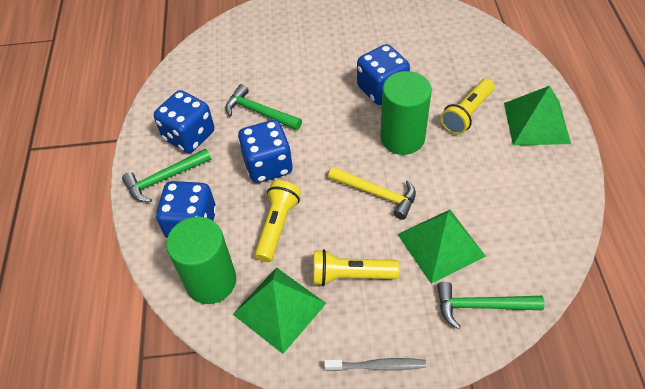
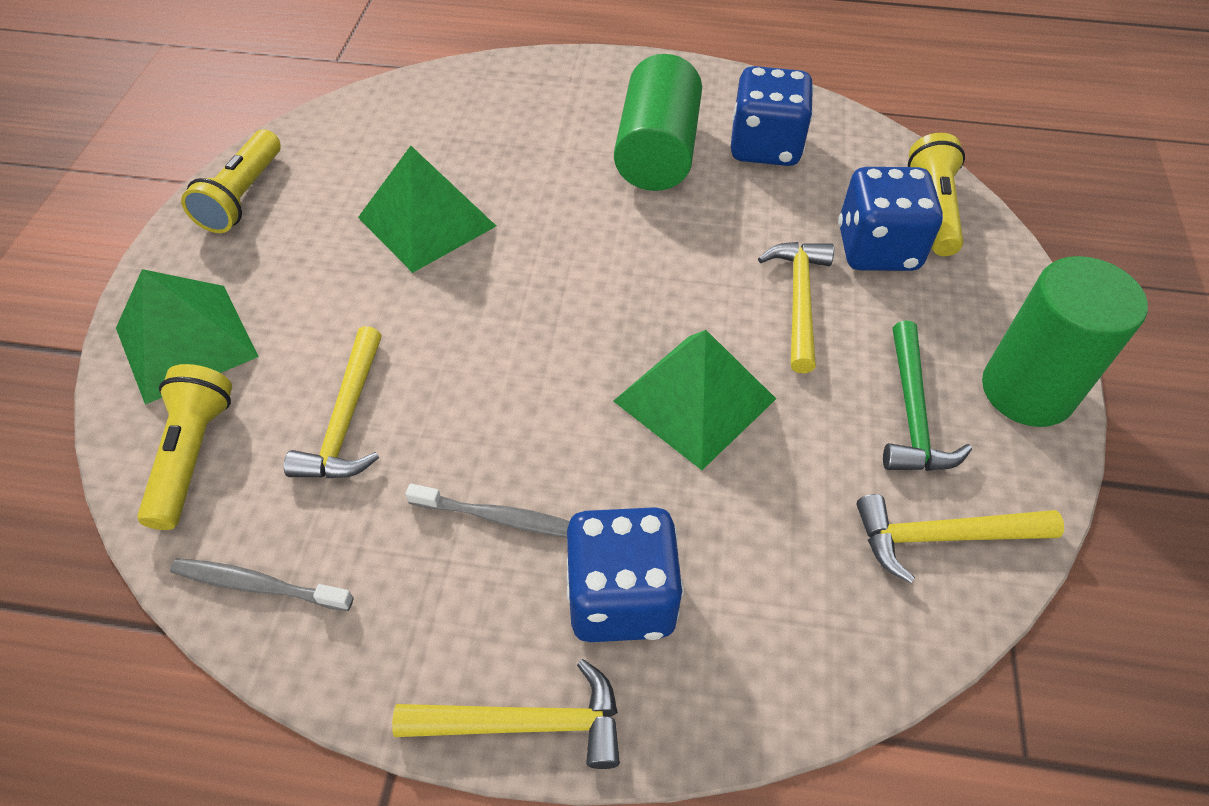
blue dice: [154,90,214,153] [156,181,217,238] [238,120,293,183] [357,44,410,105] = 4 -> [566,507,684,642] [731,66,814,166] [838,167,943,271] = 3
green hammer: [122,149,211,202] [225,84,302,130] [437,282,544,329] = 3 -> [883,320,972,471] = 1
grey toothbrush: [324,358,426,371] = 1 -> [170,558,353,611] [406,484,569,538] = 2
yellow hammer: [328,167,416,220] = 1 -> [284,326,382,478] [392,659,620,769] [758,242,834,373] [856,494,1064,583] = 4

